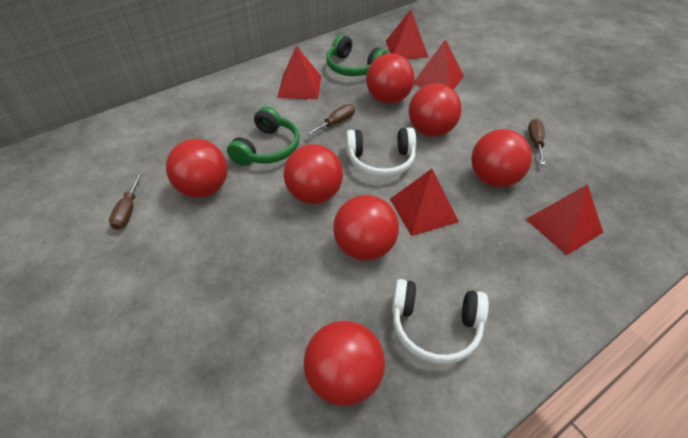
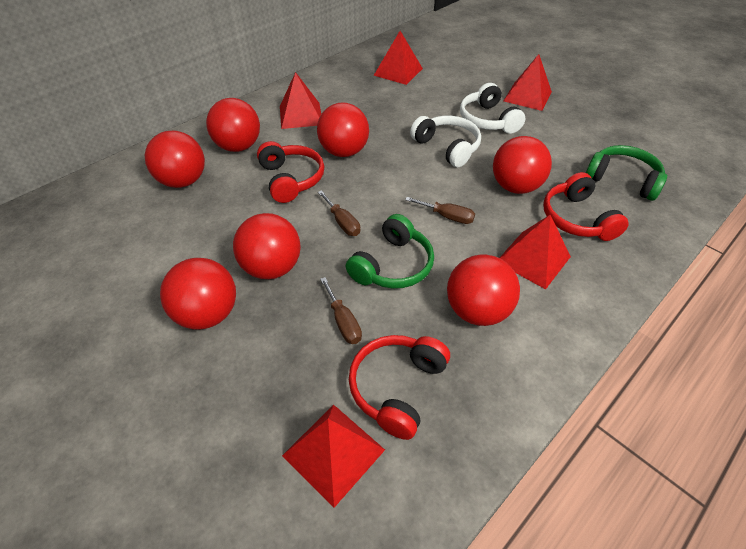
red headphones: none = 0 -> [257,141,324,203] [349,335,450,440] [543,172,629,241] = 3

